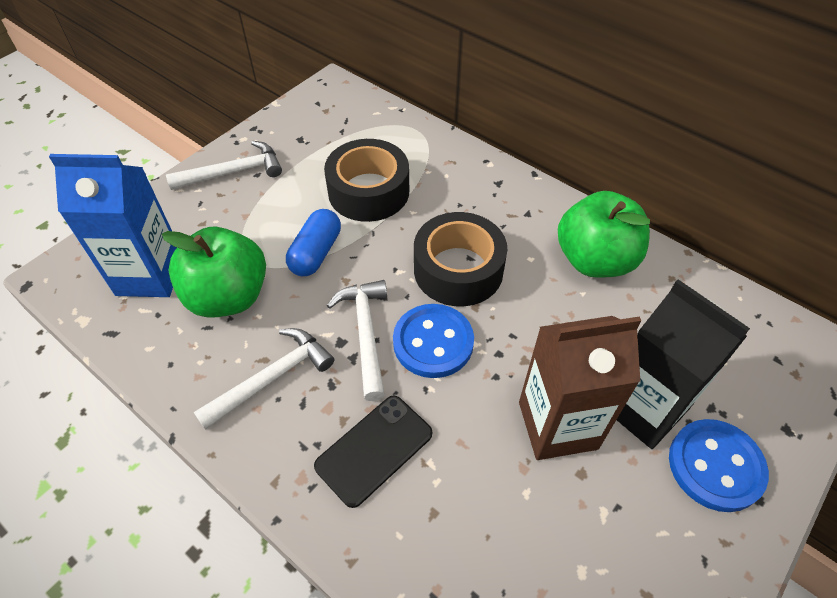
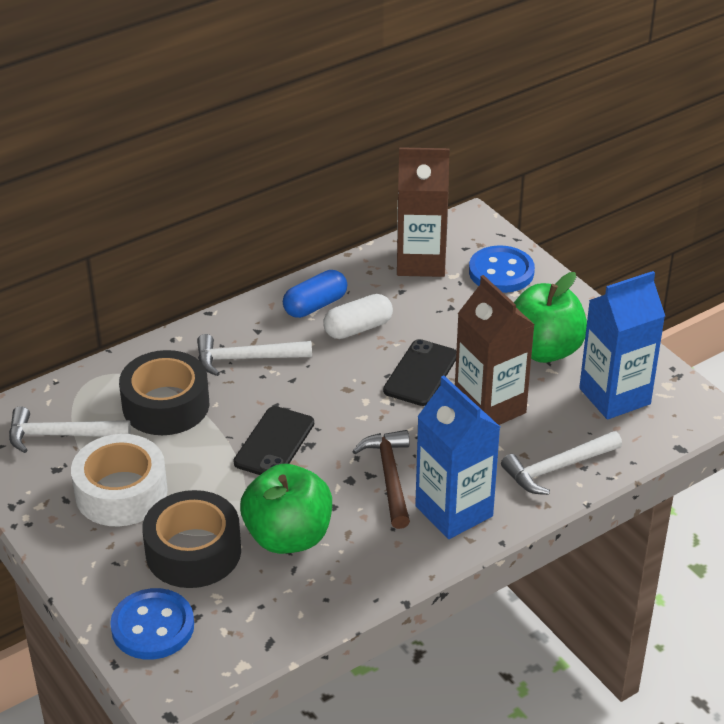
black carton: [617,279,750,449] = 1 -> none = 0
black phone: [314,396,432,508] = 1 -> [234,406,314,475] [383,339,456,406] = 2
blue carton: [49,154,177,297] = 1 -> [415,376,500,539] [579,271,665,420] = 2
brown carton: [519,316,641,460] = 1 -> [397,147,450,277] [455,275,535,425] = 2
brown hammer: none = 0 -> [352,430,410,529] = 1
white capsule: none = 0 -> [323,294,393,339] = 1
white tape: none = 0 -> [71,434,168,526] = 1

